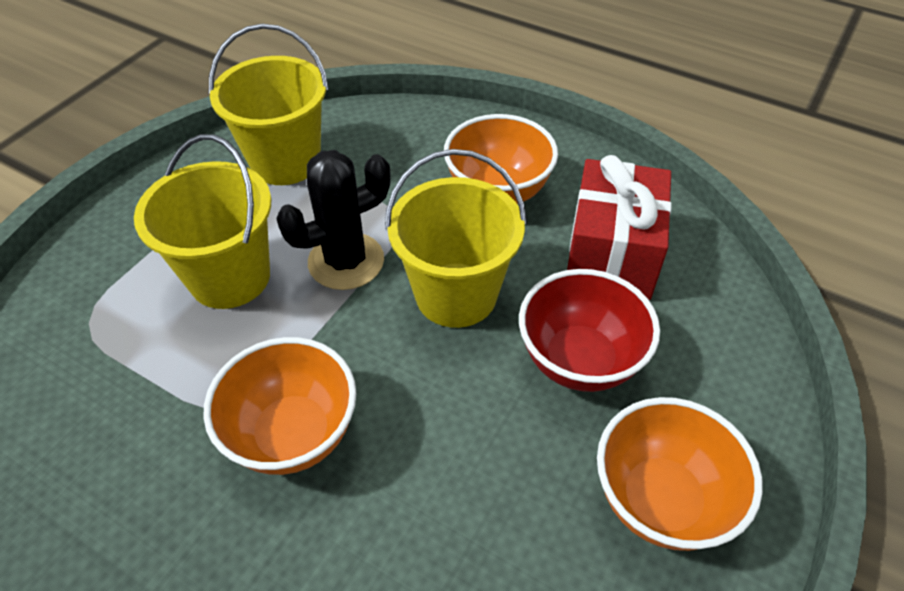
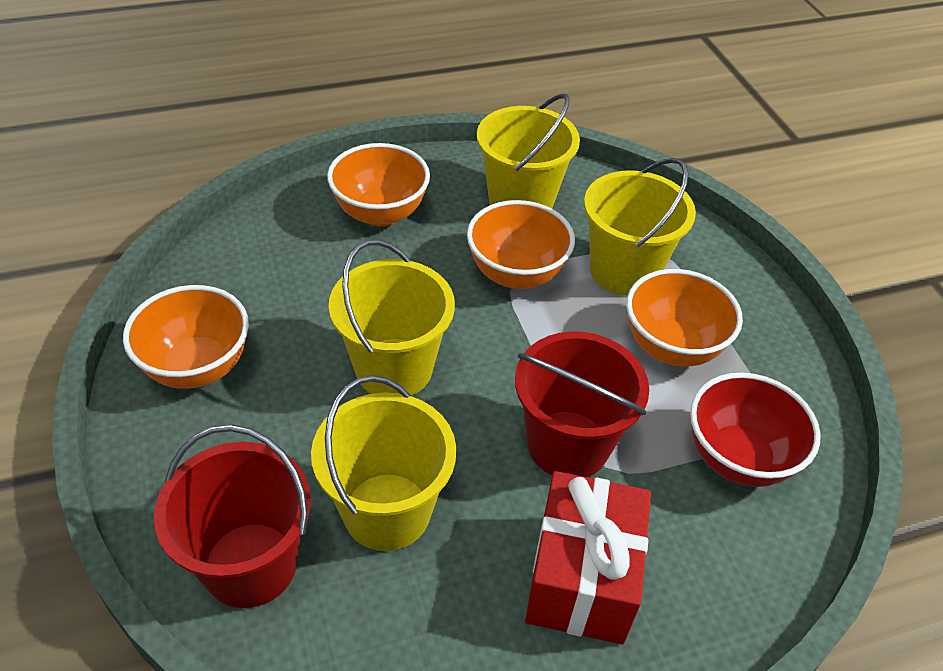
black cactus: [276,150,391,290] = 1 -> none = 0
orange bowl: [203,337,357,475] [444,114,558,204] [597,397,763,551] = 3 -> [123,285,249,389] [327,143,430,227] [467,200,575,289] [626,269,743,366] = 4
red bucket: none = 0 -> [154,425,311,608] [515,331,649,477] = 2
yellow bucket: [134,134,271,309] [209,24,329,185] [385,149,527,328] = 3 -> [311,375,456,551] [329,240,455,396] [477,93,580,209] [584,158,696,296] = 4

